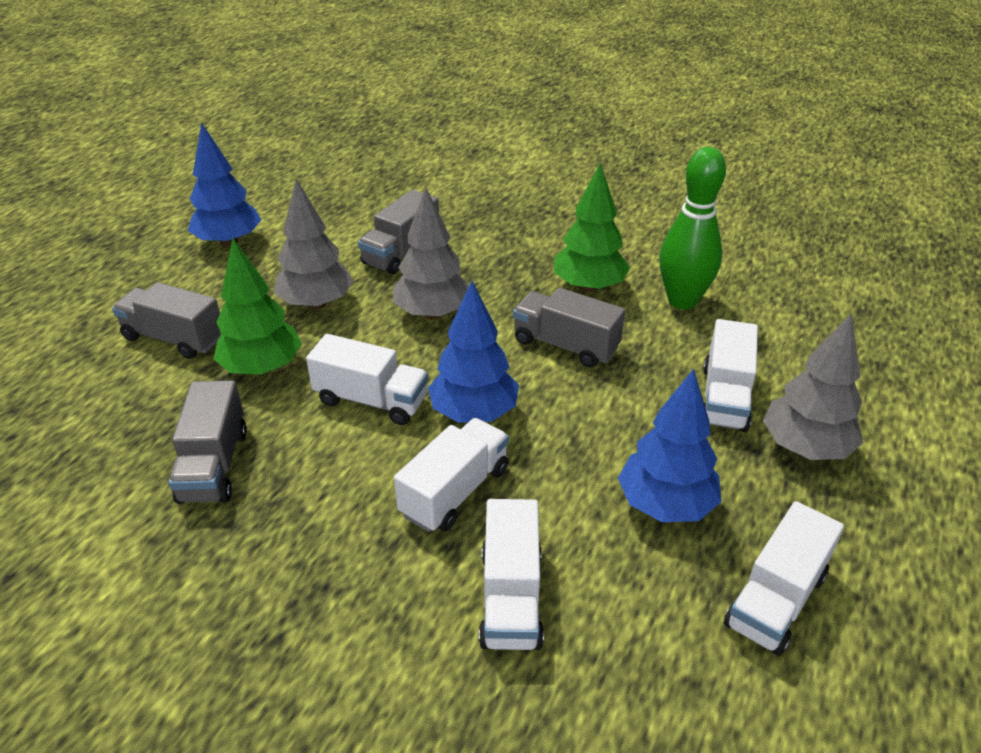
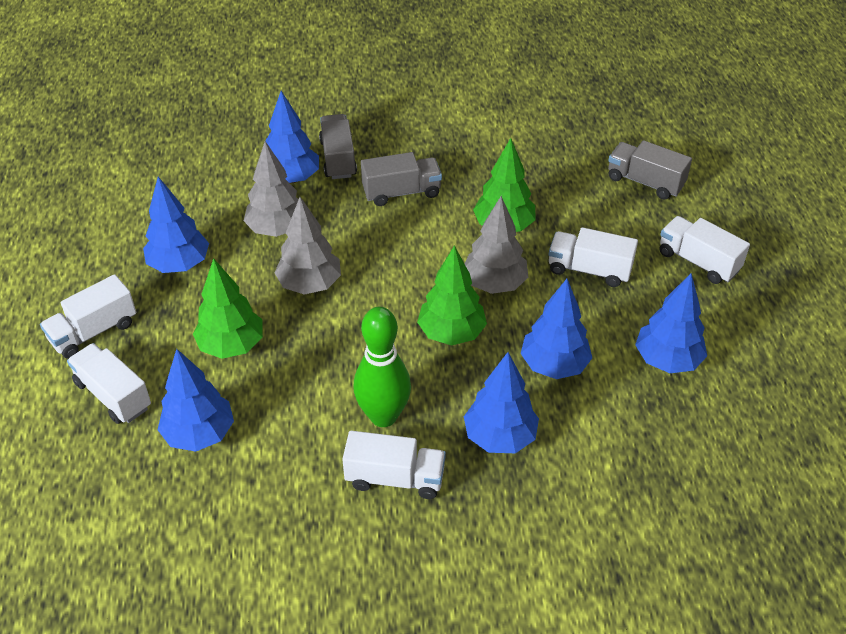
blue tree: [188,122,261,247] [428,281,519,423] [618,369,721,522] = 3 -> [143,177,209,273] [157,349,234,452] [265,91,319,183] [464,352,539,453] [520,279,592,379] [635,273,707,373] = 6
green tree: [214,238,302,375] [554,163,630,292] = 2 -> [193,258,263,359] [417,245,487,346] [473,138,535,232] = 3
grey truck: [112,282,221,359] [168,381,247,504] [358,189,439,274] [513,288,625,368] = 4 -> [319,114,357,179] [361,152,442,206] [608,140,692,200] = 3

